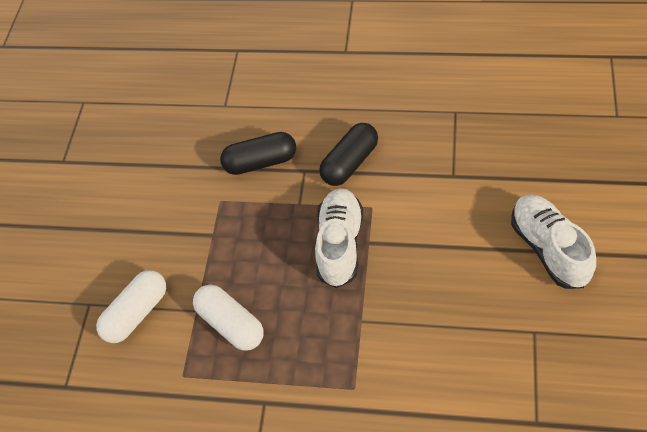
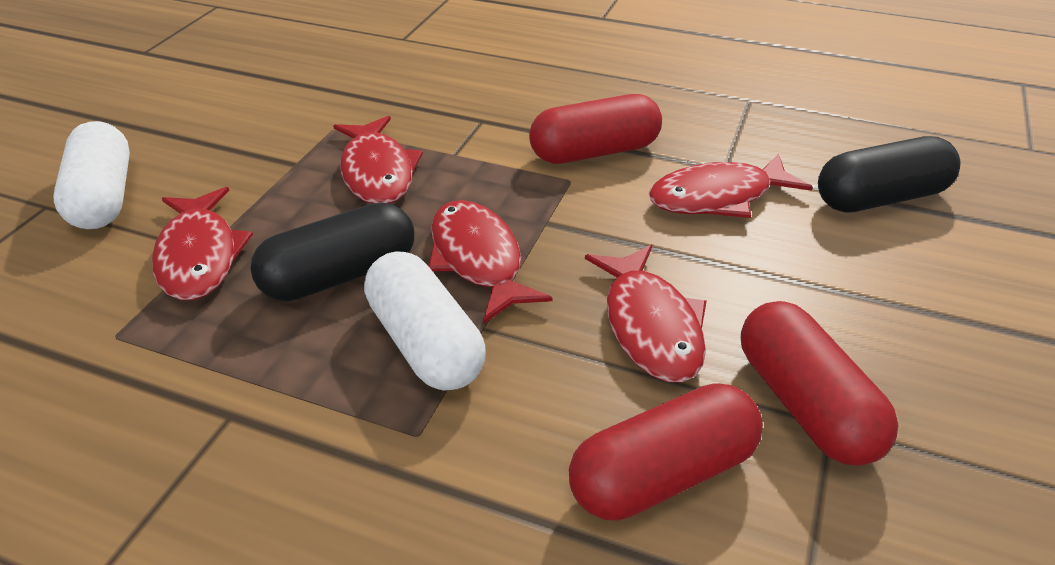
red capsule: none = 0 -> [529,94,662,164] [569,383,763,521] [741,301,899,466] = 3
red fish: none = 0 -> [152,187,253,300] [333,116,423,204] [428,200,553,324] [585,245,707,383] [649,153,813,218] = 5
white shoe: [315,188,363,288] [511,194,596,289] = 2 -> none = 0

